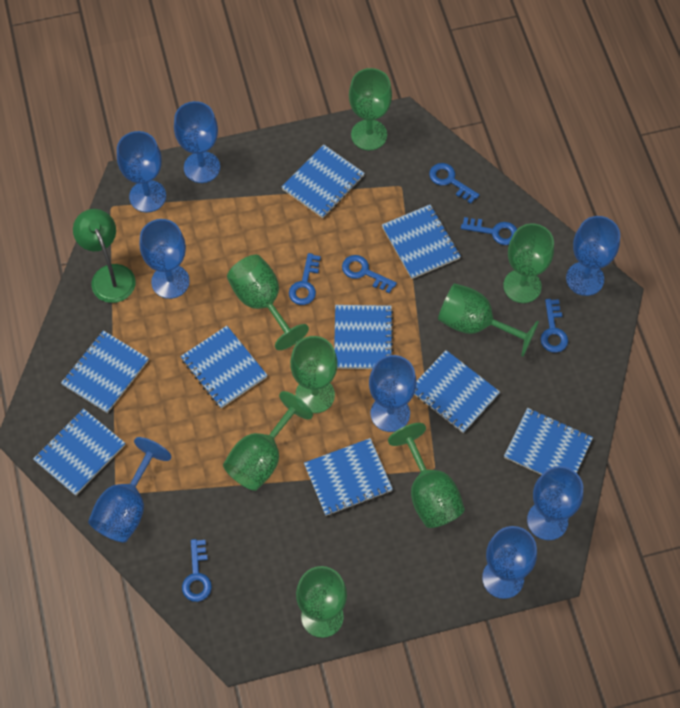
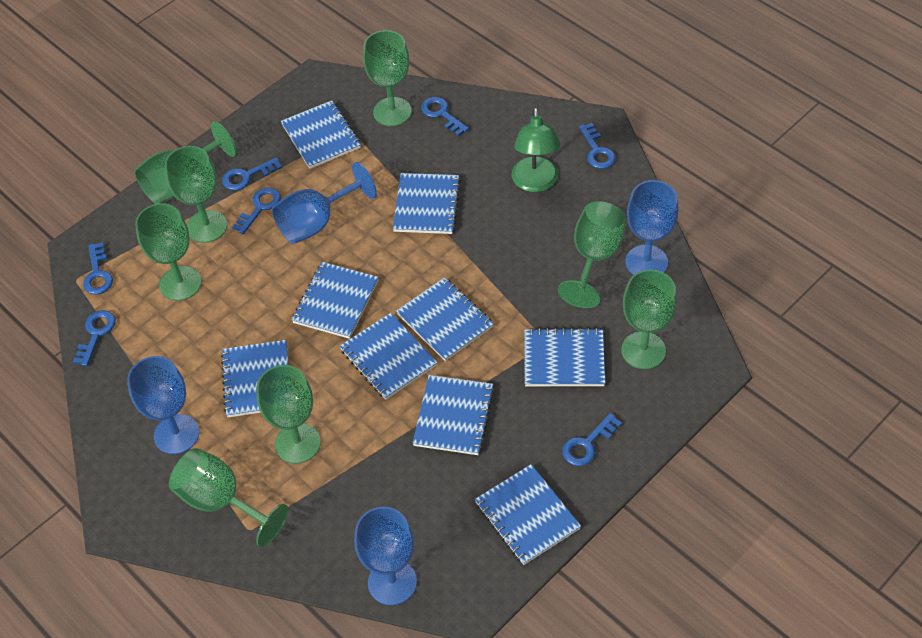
blue goblet: [88,437,171,542] [117,131,166,212] [140,219,190,299] [174,101,220,183] [369,355,417,432] [482,526,537,599] [527,466,583,540] [566,216,620,296] = 8 -> [127,356,199,454] [272,162,377,244] [354,506,417,605] [625,180,679,275] = 4
blue key: [182,539,212,602] [289,253,321,305] [342,255,397,293] [429,163,479,204] [461,217,517,245] [541,299,568,353] = 6 -> [73,310,116,366] [83,243,113,295] [222,157,282,191] [232,187,281,234] [421,97,469,136] [562,413,622,466] [579,123,616,169] = 7

